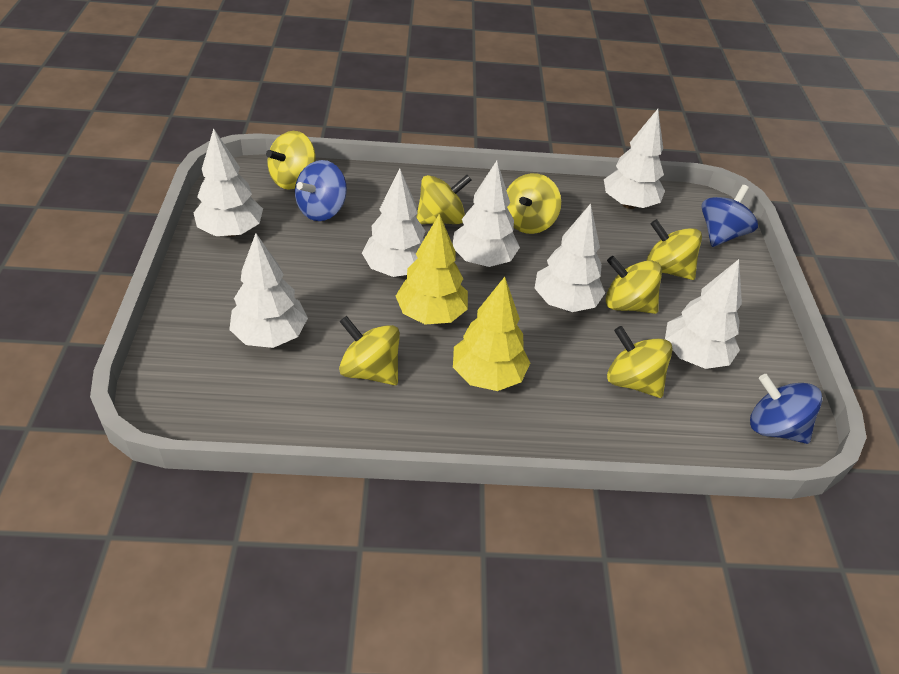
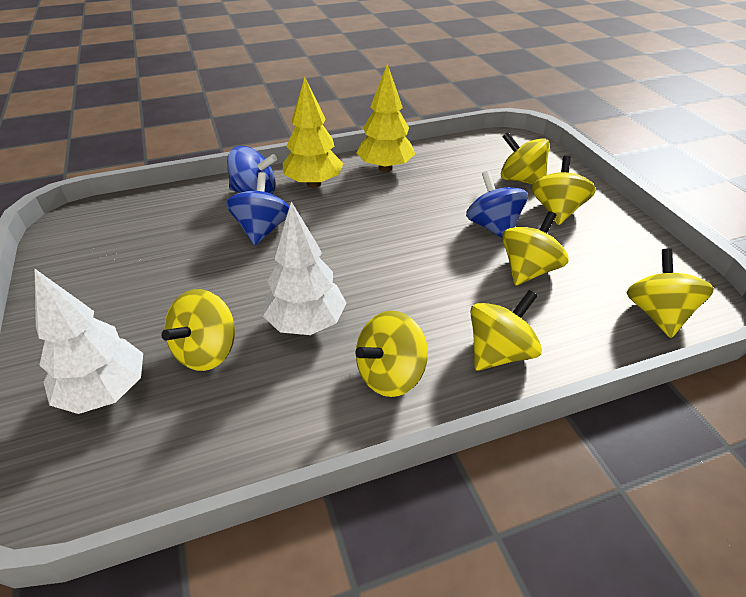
white tree: [193,128,263,237] [229,233,308,348] [362,169,426,277] [453,161,520,267] [534,203,605,312] [604,109,665,209] [665,259,742,369] = 7 -> [35,269,143,414] [263,202,346,335] = 2

